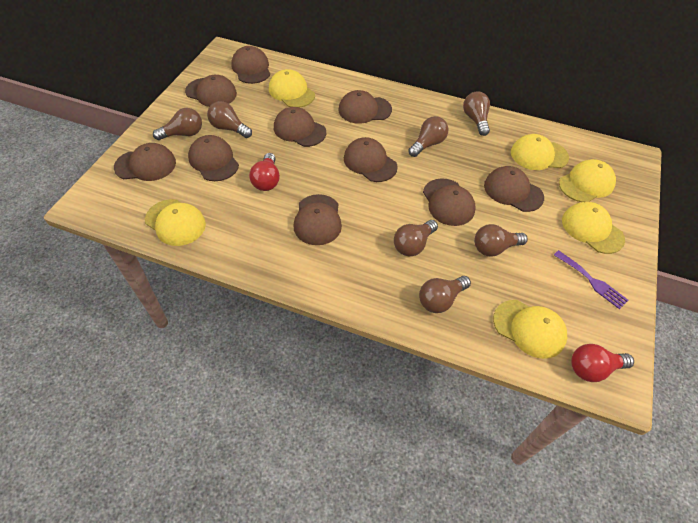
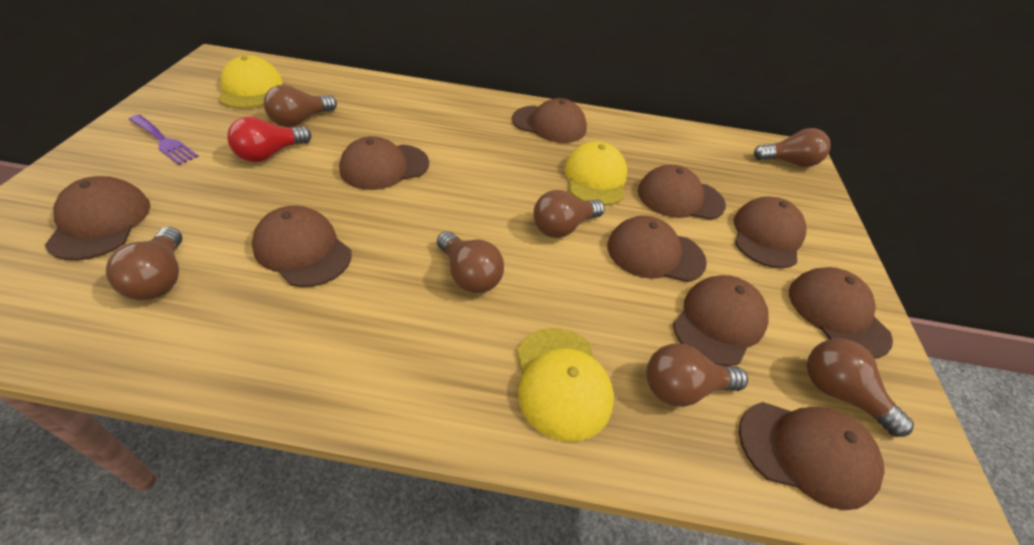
red light bulb: [249,153,280,191] [571,344,634,382] = 2 -> [227,116,311,162] = 1
yellow cap: [145,199,206,246] [269,69,315,108] [493,300,567,359] [511,134,569,170] [559,159,616,202] [562,202,625,254] = 6 -> [218,56,283,109] [517,328,614,442] [565,142,627,206] = 3

